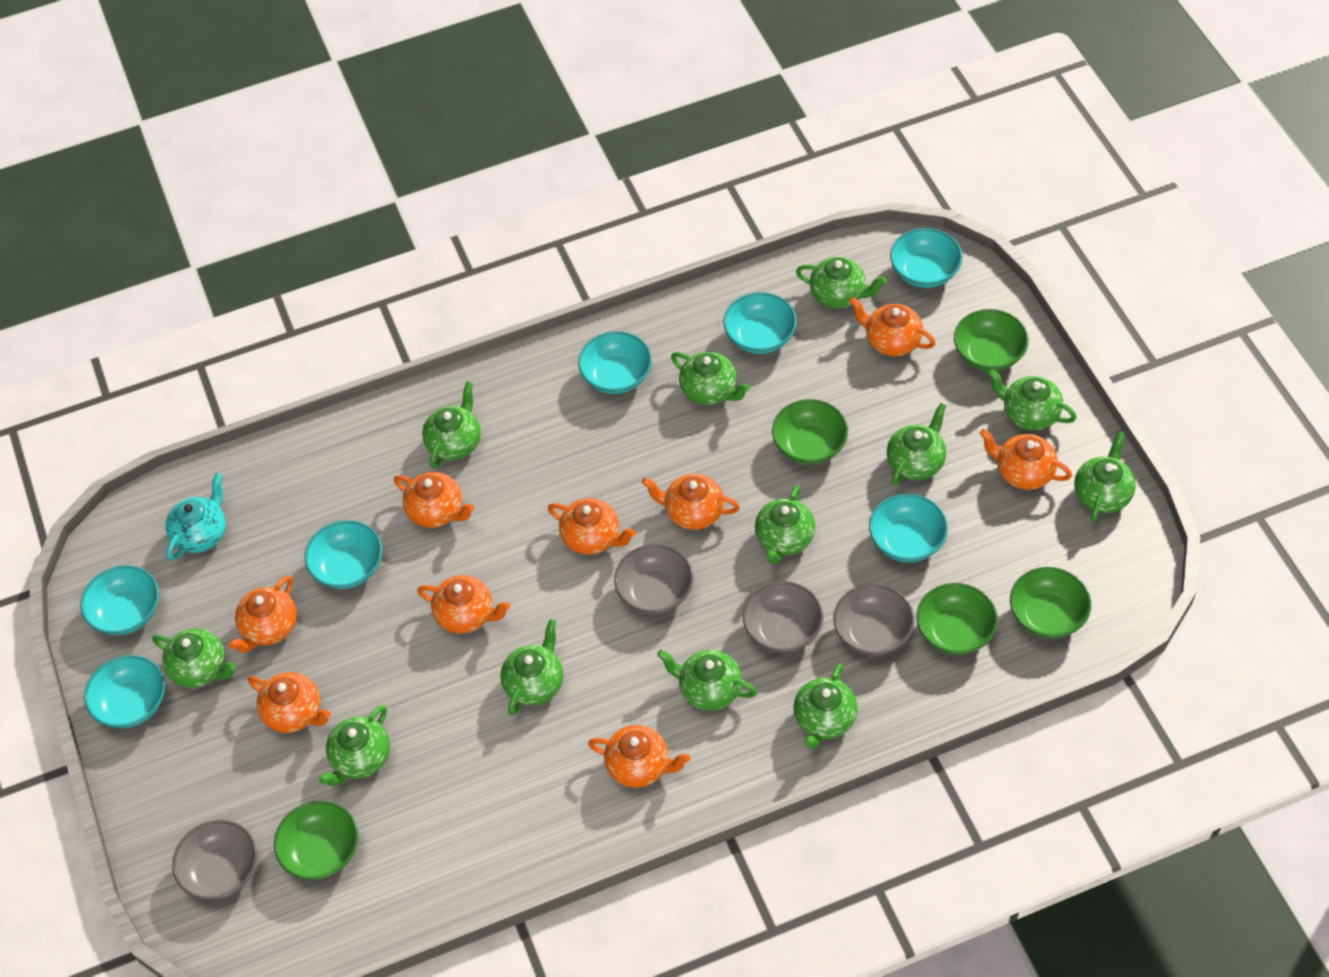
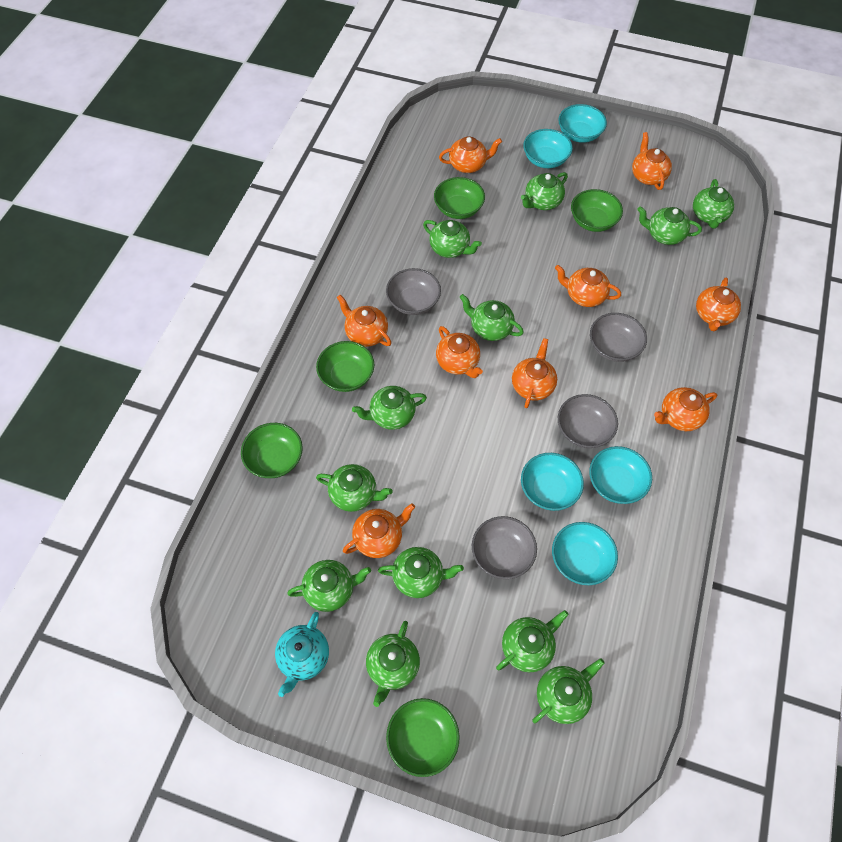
turquoise bowl: [80,565,159,635] [84,655,165,728] [305,520,382,589] [578,331,652,394] [723,292,797,354] [869,494,948,562] [890,228,963,288] = 7 -> [521,453,584,511] [523,129,573,168] [552,522,618,585] [558,104,607,143] [589,446,652,504] = 5

